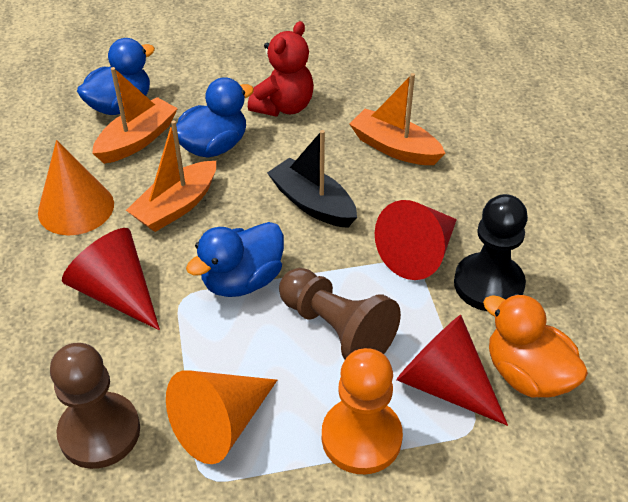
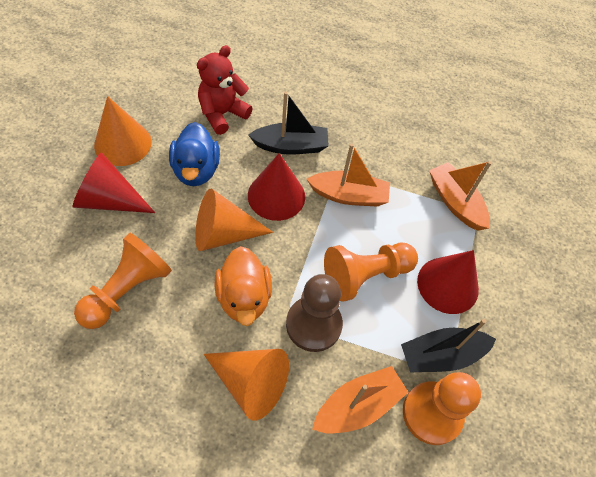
black boat: [267,130,357,228] = 1 -> [249,92,329,155] [401,319,496,373] = 2
black pawn: [454,194,528,311] = 1 -> none = 0
blue duck: [77,38,155,115] [176,77,254,158] [186,222,284,297] = 3 -> [169,122,220,186] = 1
brown pawn: [50,343,140,469] [279,268,401,359] = 2 -> [286,274,343,352] = 1
orange cone: [38,140,114,235] [166,370,277,464] = 2 -> [94,96,152,166] [195,188,273,251] [204,349,289,421] = 3
orange pawn: [322,348,403,474] = 1 -> [74,232,172,329] [324,242,418,302] [403,372,481,445] = 3

